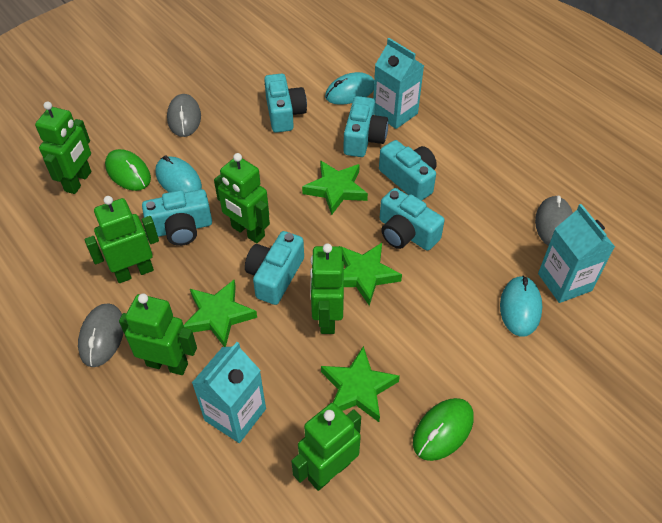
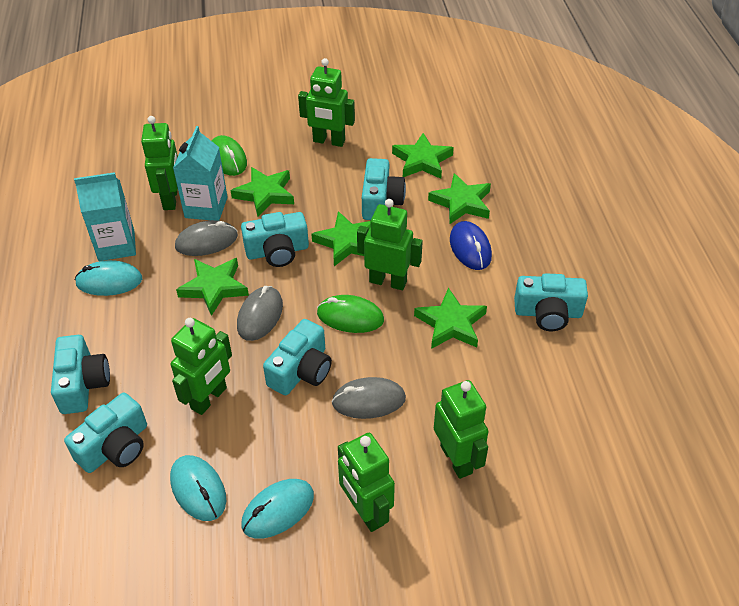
blue mouse: none = 0 -> [450,221,492,270] = 1
green star: [184,280,257,347] [302,160,368,215] [321,346,400,422] [339,243,402,306] = 4 -> [176,258,249,316] [230,167,294,217] [312,211,371,266] [392,133,454,179] [414,287,487,349] [428,173,491,224] = 6
turquoise carton: [192,342,266,443] [373,38,424,129] [538,204,615,303] = 3 -> [74,172,136,261] [173,126,228,221] = 2

